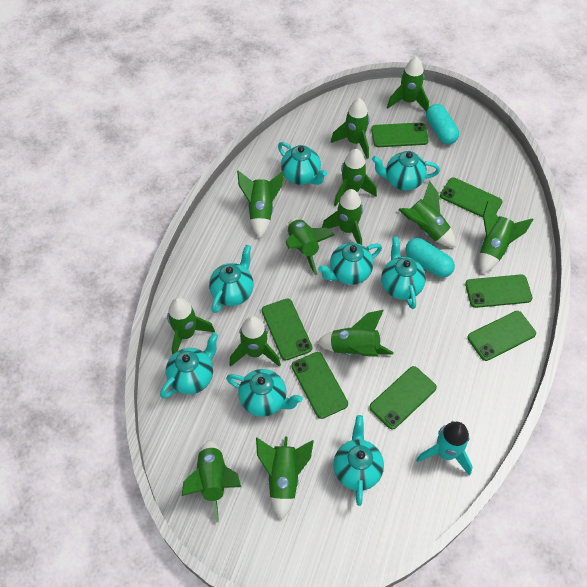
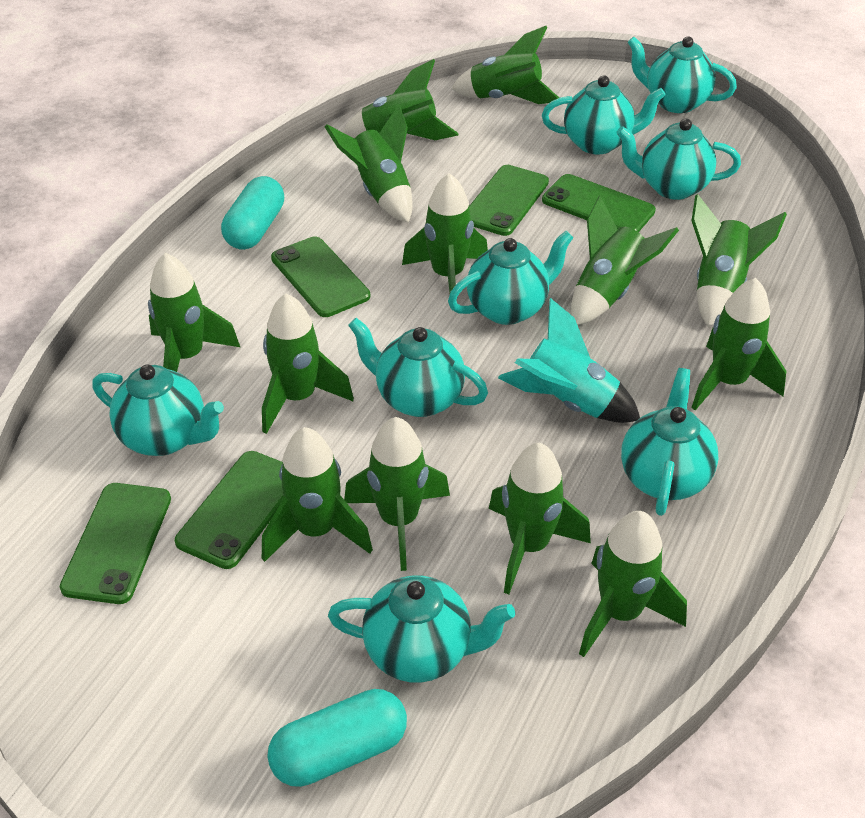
green phone: [262,298,312,360] [291,352,348,419] [369,366,437,430] [371,122,429,147] [440,177,503,218] [465,274,533,308] [467,311,536,361] = 7 -> [60,483,171,604] [175,451,284,569] [271,237,370,317] [469,165,549,236] [542,174,656,232] = 5

